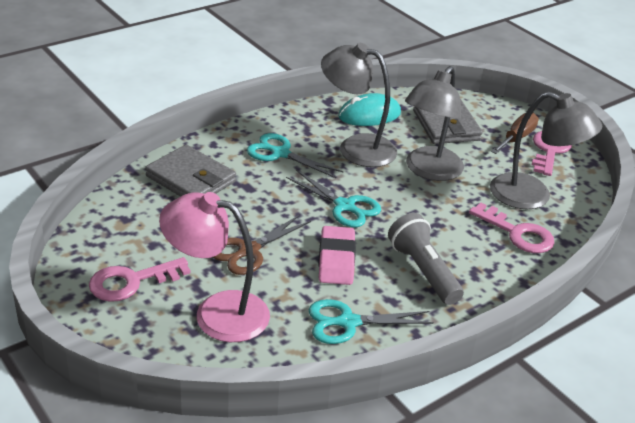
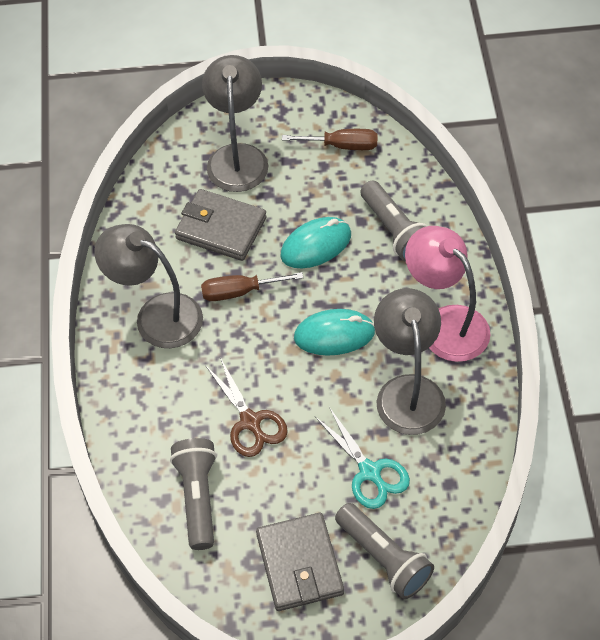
brown screwdriver: [491,112,539,154] = 1 -> [201,272,303,301] [282,129,378,150] = 2
grey flashlight: [388,213,464,305] = 1 -> [170,438,217,550] [335,503,434,599] [361,181,427,262] = 3
pink eraser: [318,226,356,285] = 1 -> none = 0
pink key: [89,257,191,302] [469,202,554,253] [532,131,572,176] = 3 -> none = 0
turquoise mouse: [338,93,401,126] = 1 -> [280,217,351,268] [294,309,375,356] = 2
turquoise scissors: [247,133,344,178] [286,170,381,227] [309,299,434,344] = 3 -> [315,407,410,509] = 1

